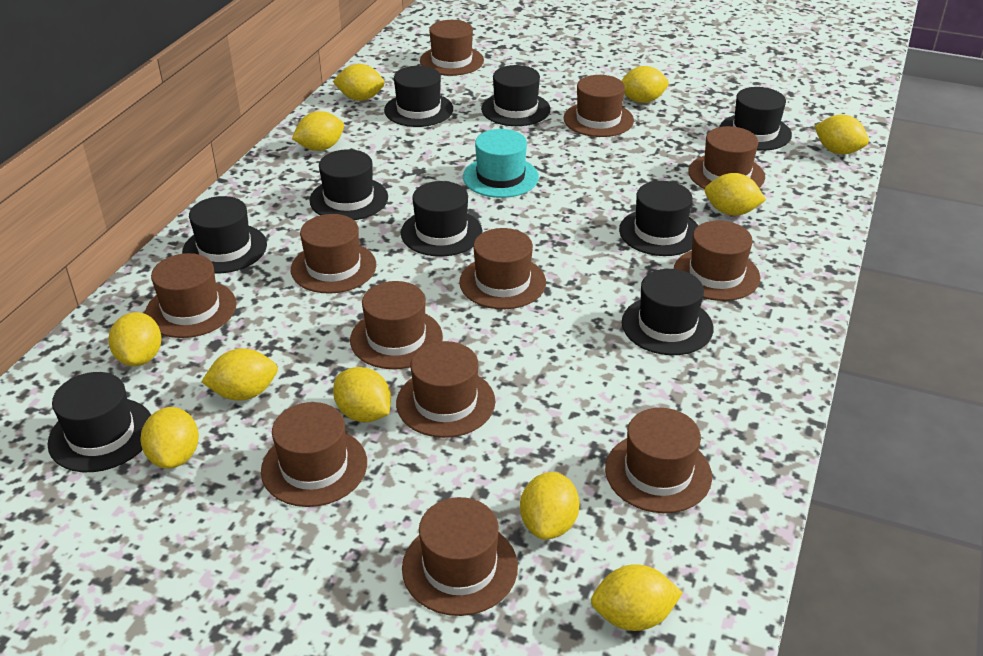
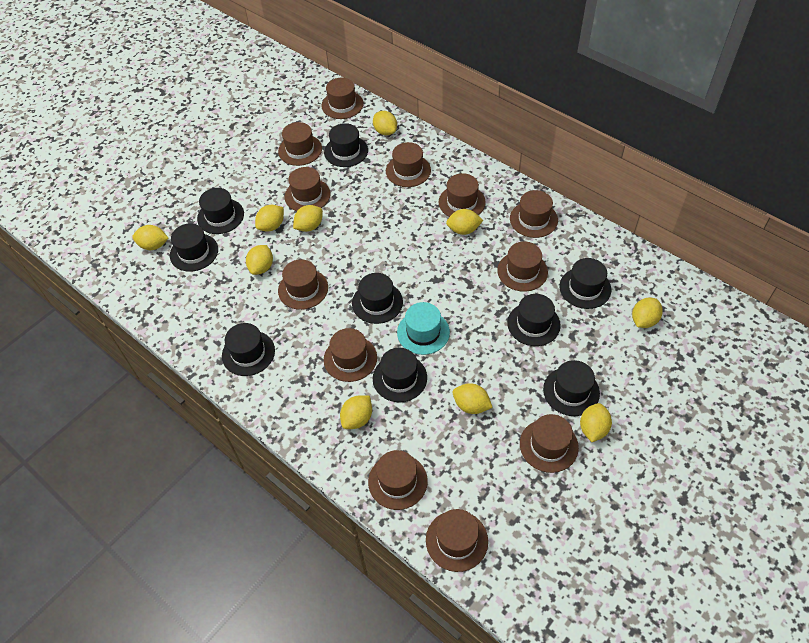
yellow lemon: [108,312,161,366] [141,407,199,469] [201,348,278,401] [292,111,344,151] [333,64,384,101] [333,367,391,422] [520,472,580,540] [591,564,683,631] [621,66,669,103] [705,173,766,216] [814,115,869,154] = 11 -> [132,225,168,250] [246,245,273,275] [255,205,284,231] [293,205,323,232] [340,395,372,429] [373,111,397,136] [446,209,483,235] [453,383,493,414] [580,403,612,442] [632,298,663,328] = 10

